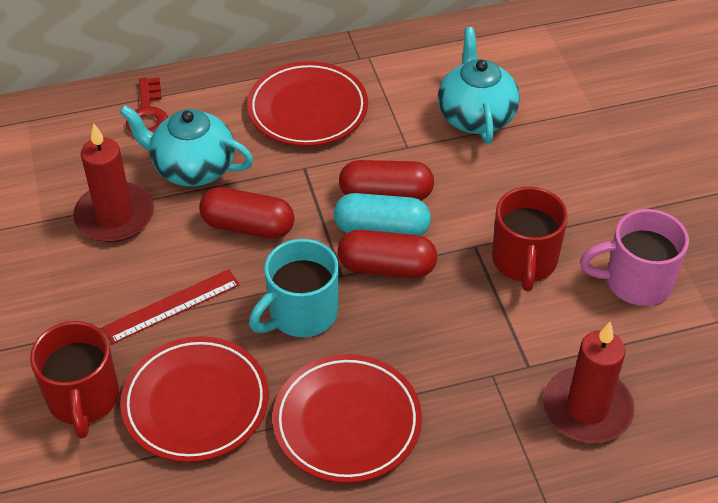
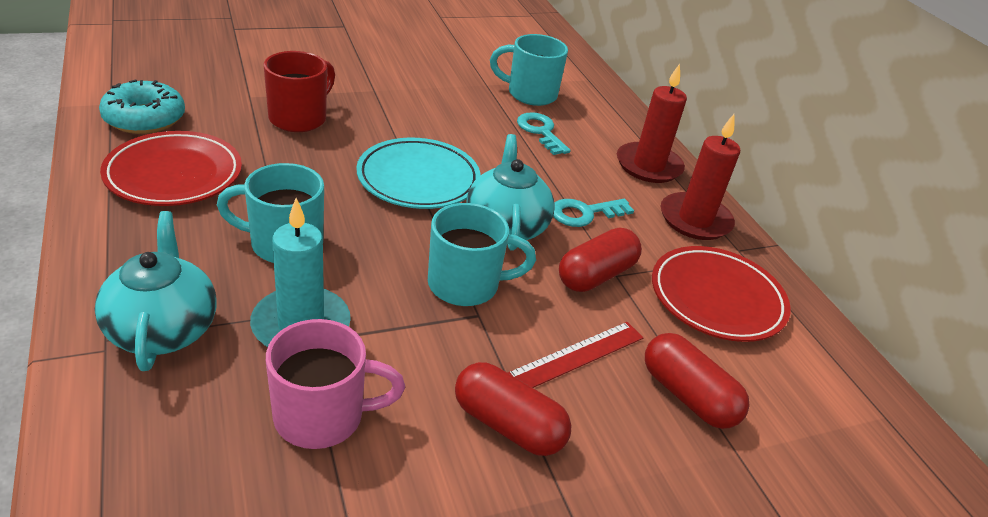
red key: [126,77,168,133] = 1 -> none = 0
red mug: [30,321,119,439] [492,187,568,291] = 2 -> [264,51,335,132] = 1
red plate: [120,336,269,462] [247,61,368,146] [272,354,422,483] = 3 -> [100,131,242,206] [652,246,791,342] = 2
turquoise candle: none = 0 -> [250,198,351,347] = 1
turquoise capsule: [334,193,431,236] = 1 -> none = 0
turquoise donut: none = 0 -> [99,80,185,134] = 1
turquoise key: none = 0 -> [517,112,571,155] [553,199,634,227] = 2
turquoise mug: [249,239,339,337] = 1 -> [217,163,324,263] [428,203,536,306] [490,34,568,106] = 3
turquoise plate: none = 0 -> [356,138,481,209] = 1

